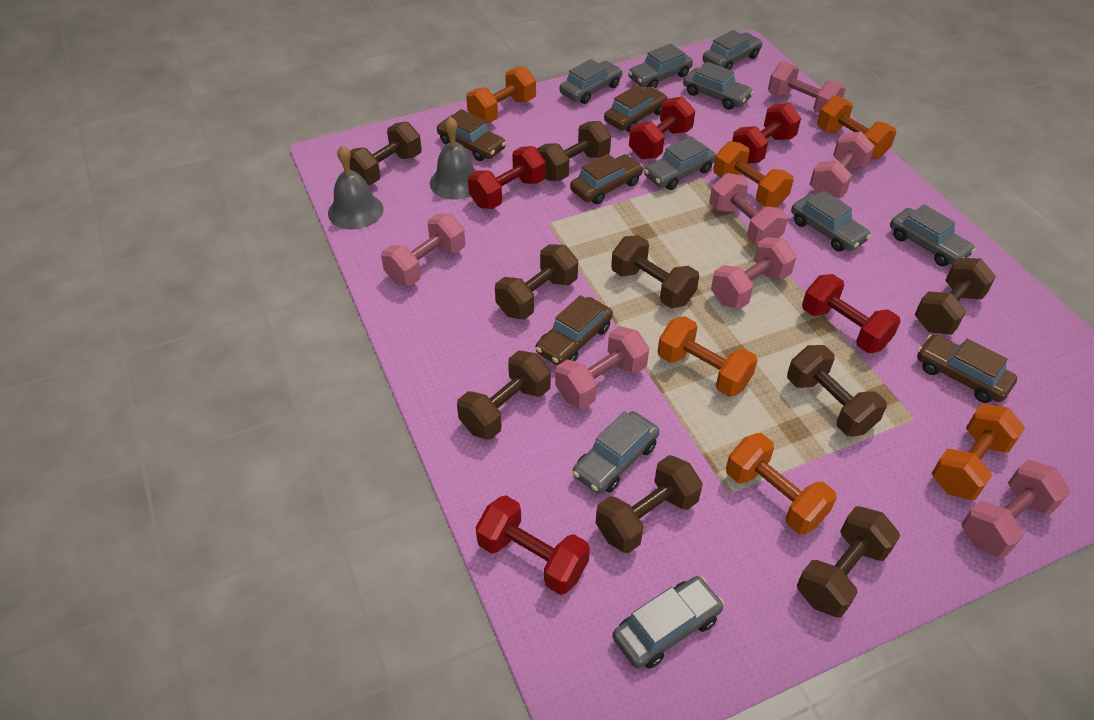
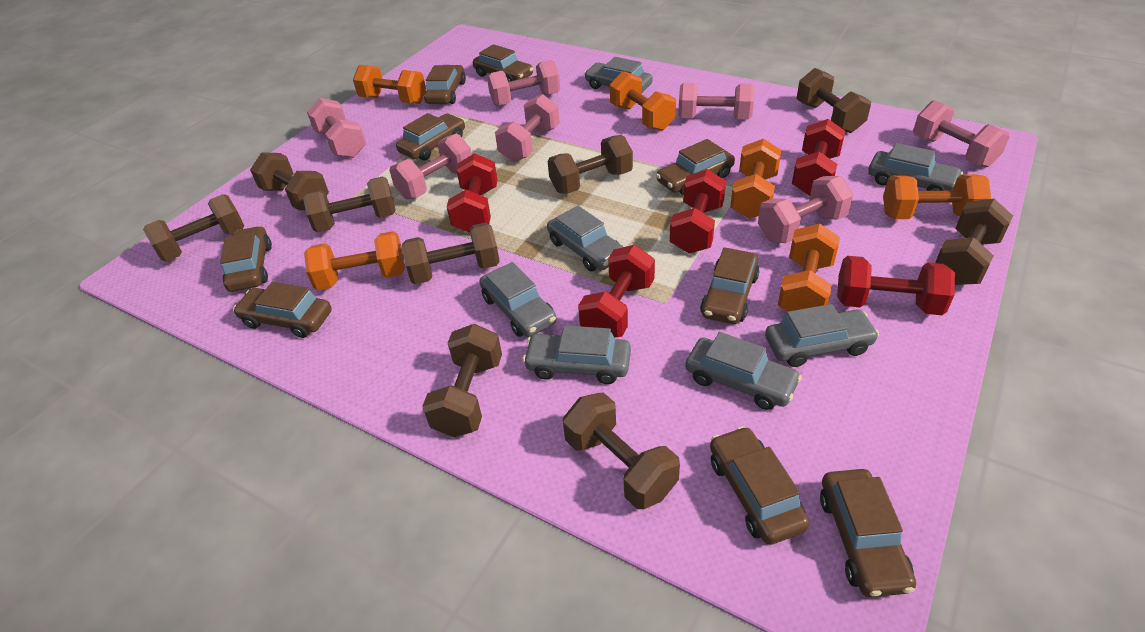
brown car: [437,109,506,161] [535,295,613,366] [570,154,643,204] [604,86,668,132] [917,334,1017,403] = 5 -> [220,226,272,292] [233,282,332,338] [396,113,465,160] [424,65,466,104] [473,44,533,82] [656,139,735,195] [700,247,759,324] [710,426,810,545] [820,469,916,597] = 9
grey bell: [328,145,383,230] [430,116,476,200] = 2 -> none = 0
grey car: [560,59,623,104] [573,411,660,494] [612,576,724,669] [628,44,693,88] [644,136,716,190] [683,62,754,110] [703,30,763,70] [791,191,871,252] [890,204,976,266] = 9 -> [479,262,557,337] [523,325,631,384] [547,206,623,272] [584,57,653,92] [685,332,802,410] [765,304,879,367] [868,143,963,191] = 7

